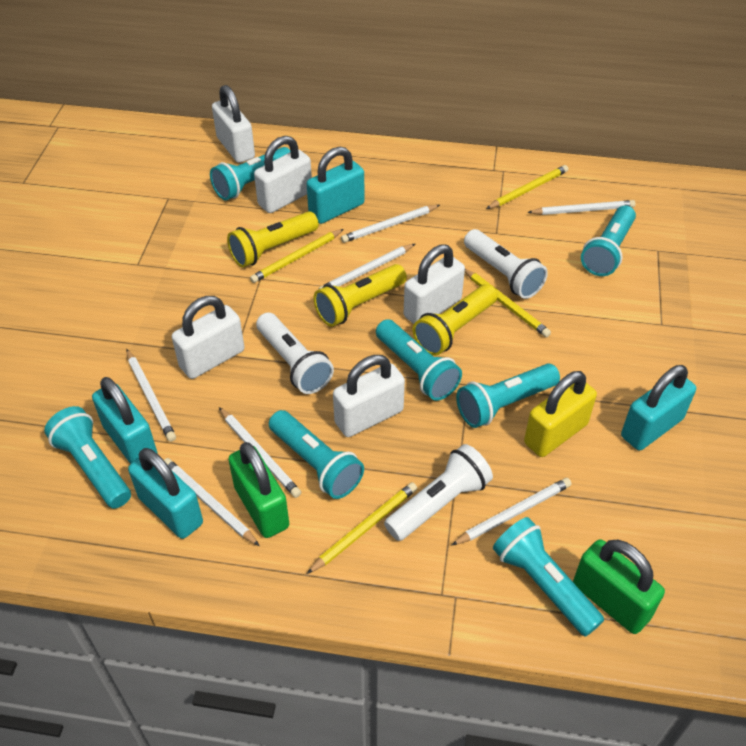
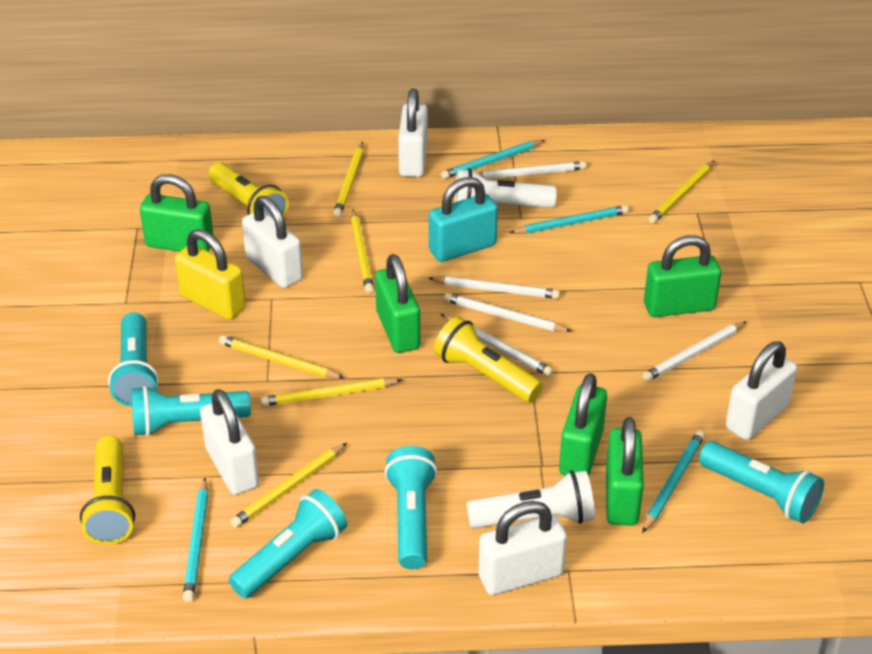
green padlock: [228,442,289,538] [573,539,665,634] = 2 -> [140,174,214,252] [375,254,420,353] [559,373,607,477] [606,417,644,526] [644,235,721,317] = 5
turquoise flashlight: [44,406,131,509] [210,147,290,200] [269,410,364,499] [376,319,462,401] [456,364,560,428] [493,517,604,637] [581,206,636,276] = 7 -> [108,312,159,406] [131,386,251,436] [229,489,347,599] [384,446,437,569] [699,441,824,523] = 5
turquoise padlock: [92,377,157,464] [128,448,203,539] [307,147,365,224] [621,365,696,450] = 4 -> [429,177,498,262] = 1
turquoise pencil: none = 0 -> [183,478,208,602] [441,140,545,179] [509,205,629,234] [642,430,705,533] = 4
white flashlight: [256,313,334,394] [384,444,493,541] [464,229,548,299] = 3 -> [455,168,557,208] [466,470,595,528] = 2
white pencil: [126,349,176,442] [164,458,260,546] [219,407,301,498] [319,244,415,289] [341,205,440,243] [452,478,572,545] [527,200,635,215] = 7 -> [428,276,560,299] [441,314,553,377] [444,293,572,332] [477,161,586,179] [642,321,747,382] = 5
yellow pencil: [250,229,344,283] [307,482,417,574] [465,269,551,337] [486,165,568,209] = 4 -> [219,335,344,379] [230,443,347,528] [260,378,402,406] [333,142,364,217] [351,209,374,293] [648,160,715,224] = 6

